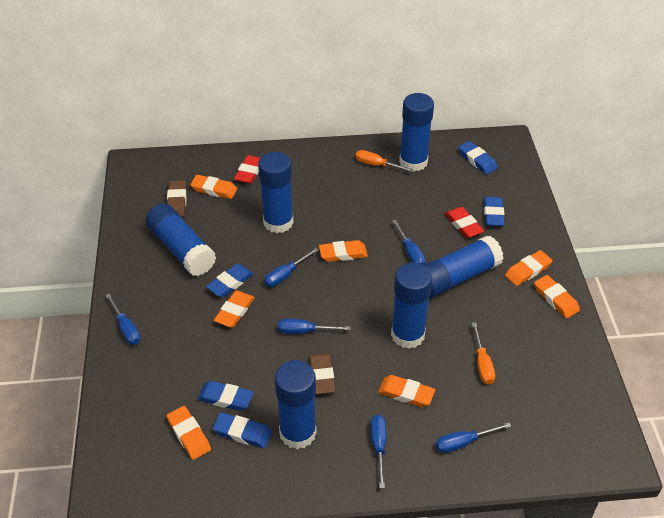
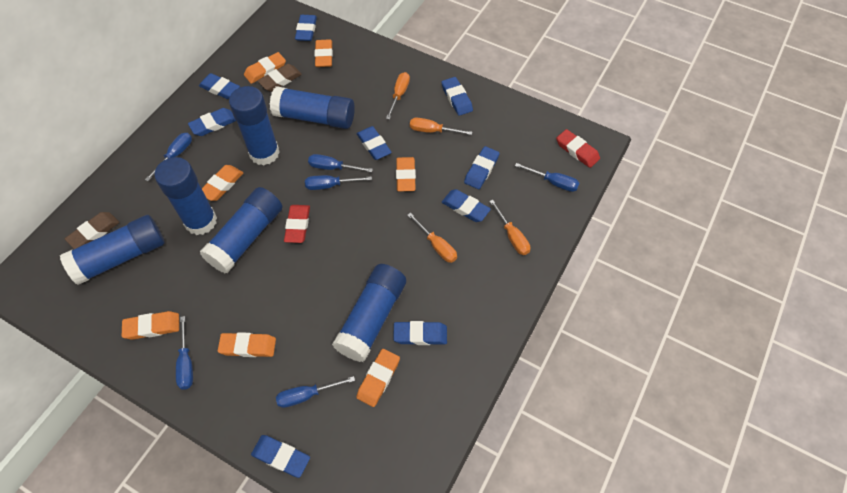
blue eraser: [197,381,254,411] [206,264,254,297] [213,412,272,448] [458,141,498,174] [484,197,505,226] = 5 -> [188,108,236,136] [199,73,240,99] [251,435,310,478] [295,15,317,41] [357,126,392,160] [393,321,447,345] [441,77,473,116] [442,189,491,222] [464,146,500,189] = 9
orange screwdriver: [355,150,414,172] [472,322,495,384] = 2 -> [386,72,410,120] [407,213,457,263] [410,118,472,135] [489,200,530,255] = 4

